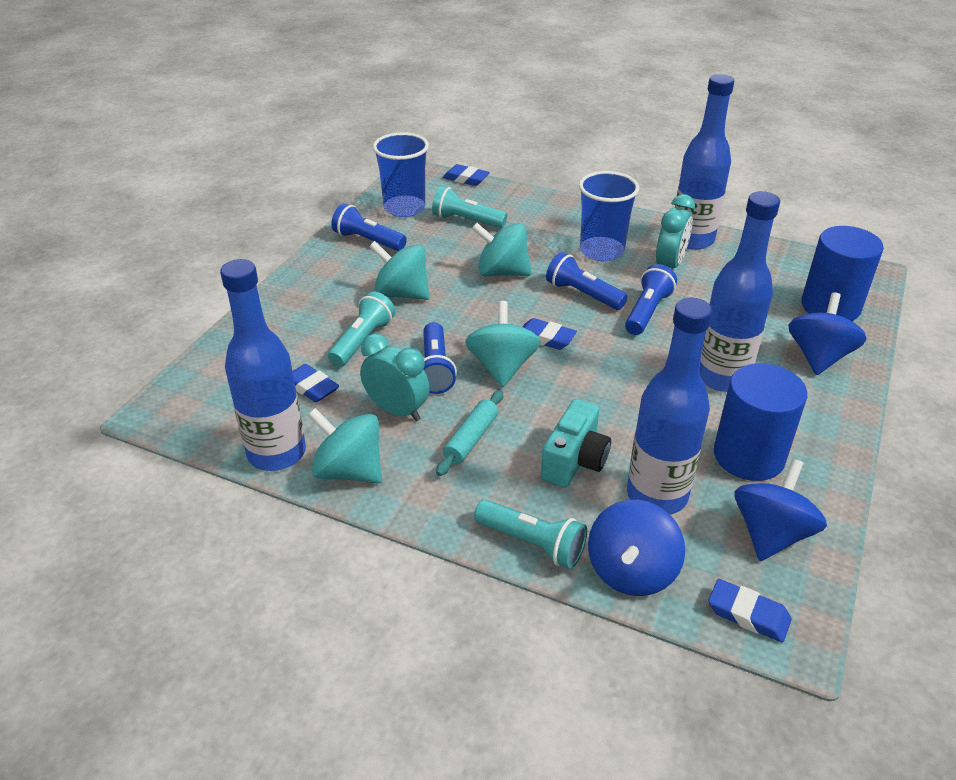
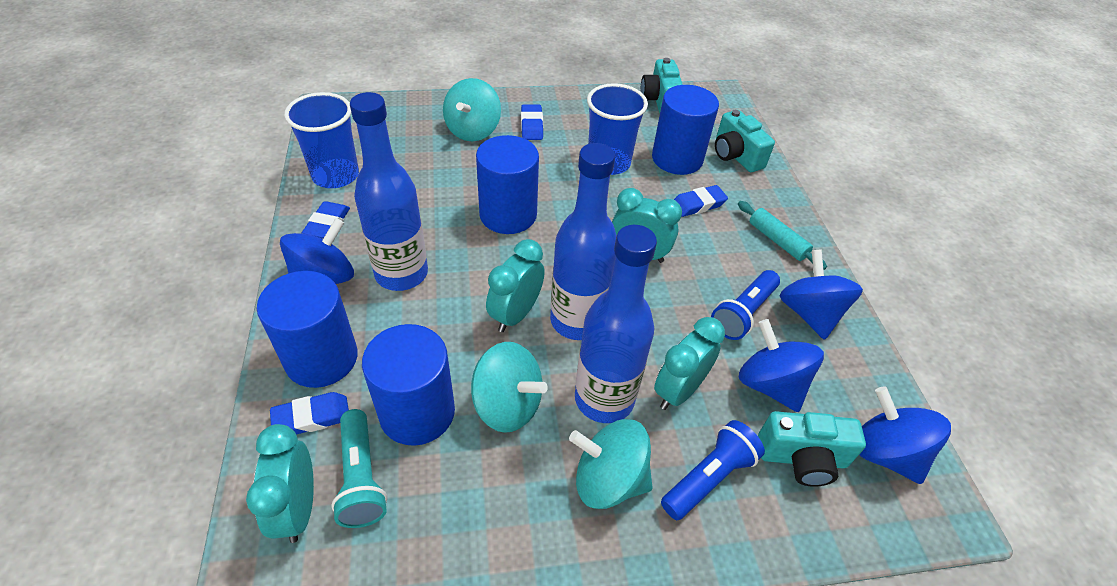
blue bottle: [220,259,306,471] [627,298,713,514] [675,74,734,250] [699,191,780,392] = 4 -> [350,92,428,291] [550,143,616,340] [575,225,657,423] = 3
blue cylinder: [714,363,808,481] [801,226,884,321] = 2 -> [257,271,358,388] [362,324,455,446] [476,135,539,234] [652,85,719,175] = 4
blue flashlight: [331,203,407,251] [423,322,457,394] [546,252,628,310] [625,264,677,335] = 4 -> [661,420,765,520] [711,270,780,340] = 2
blue spinning top: [588,500,685,596] [735,459,827,561] [789,292,867,375] = 3 -> [280,218,354,284] [738,319,824,412] [780,250,863,340] [859,387,951,484] = 4
turquoise camera: [541,399,611,488] = 1 -> [641,58,683,113] [715,110,775,172] [758,411,866,487] = 3
turquoise clock: [360,334,430,421] [656,194,695,268] = 2 -> [246,424,314,543] [486,239,545,332] [612,188,682,263] [654,317,725,410] = 4
turquoise flashlight: [328,292,395,367] [432,186,507,228] [474,499,587,569] = 3 -> [331,409,388,528] = 1
turquoise spinning top: [308,408,382,483] [369,241,430,300] [465,301,541,387] [472,223,532,276] = 4 -> [443,78,501,141] [471,342,548,433] [569,419,653,509] = 3

